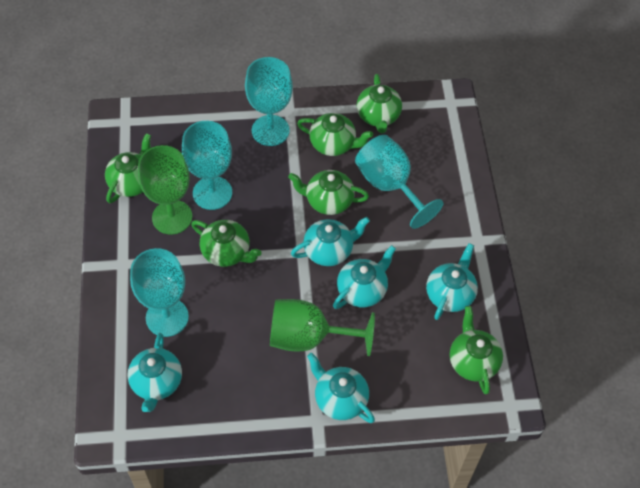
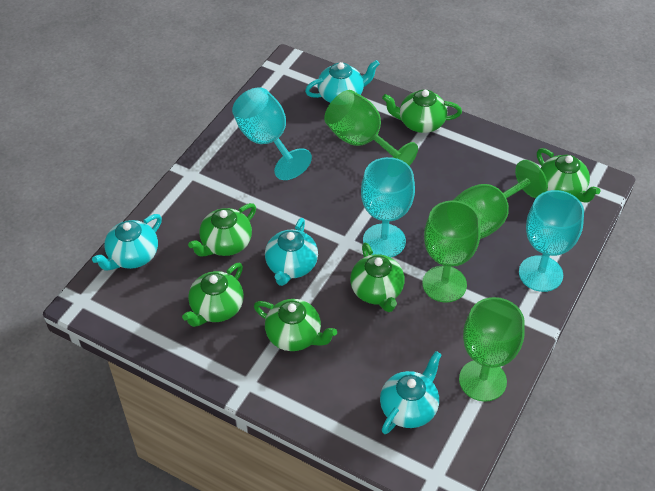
green goblet: [138,145,193,235] [270,299,375,356] = 2 -> [324,90,418,166] [422,201,481,303] [452,160,548,239] [459,297,525,402] = 4
turquoise goblet: [130,248,189,337] [182,121,232,210] [245,57,293,146] [355,135,443,229] = 4 -> [232,88,312,180] [361,157,415,258] [519,190,584,292] = 3
turquoise teapot: [127,333,182,412] [291,217,370,266] [307,353,375,423] [333,245,396,309] [426,243,478,320] = 5 -> [92,214,162,270] [265,218,318,286] [305,60,379,103] [380,351,442,434] = 4

